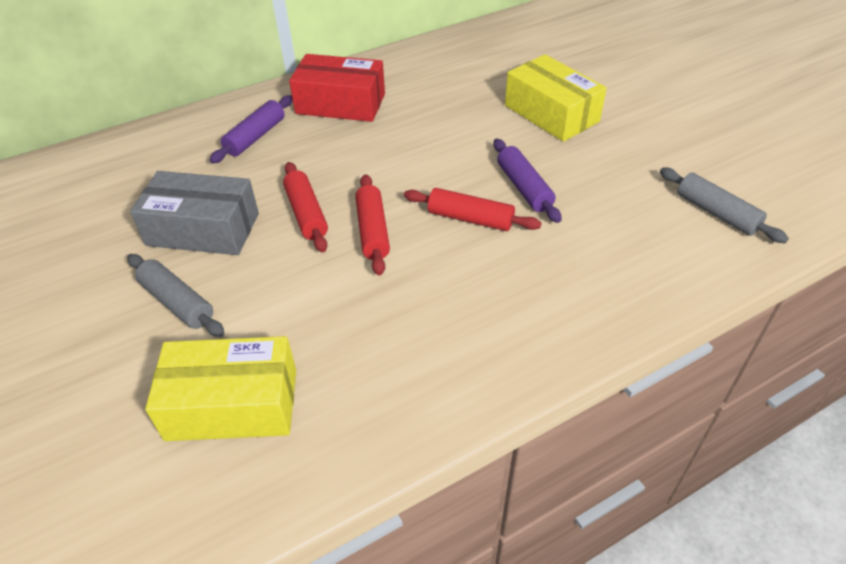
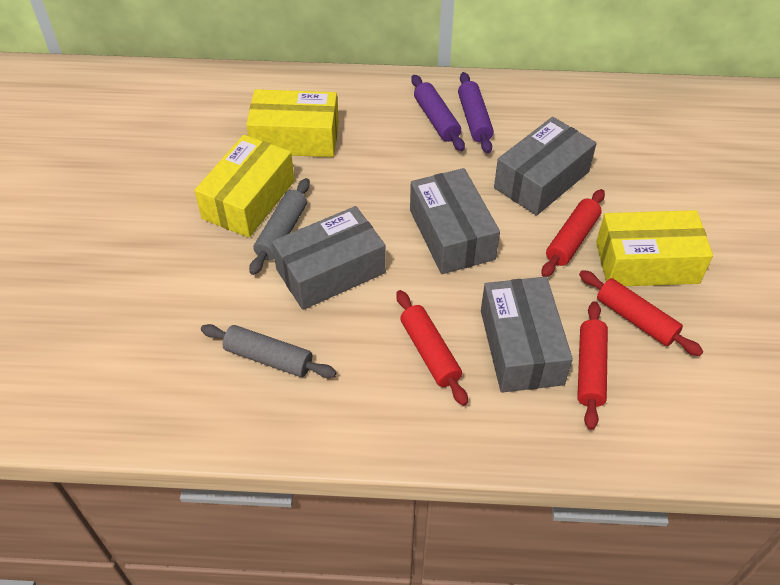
grey box: [130,171,259,255] = 1 -> [272,206,386,310] [410,168,500,274] [481,277,573,393] [494,117,597,216] = 4
red box: [289,54,385,122] = 1 -> none = 0
red rolling pin: [283,162,328,253] [355,174,390,276] [404,188,541,231] = 3 -> [396,290,468,406] [542,189,605,277] [577,301,608,430] [579,270,703,356] = 4
yellow box: [145,336,296,441] [505,54,607,142] = 2 -> [194,135,295,238] [246,89,339,157] [596,210,713,286] = 3

